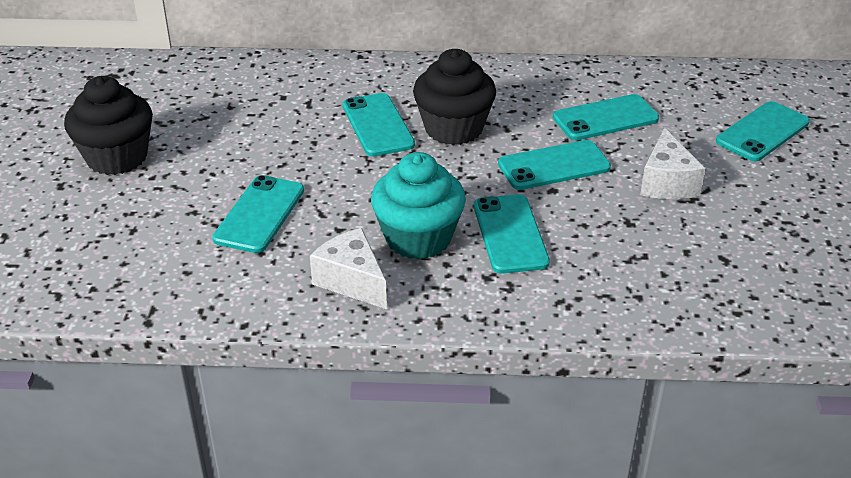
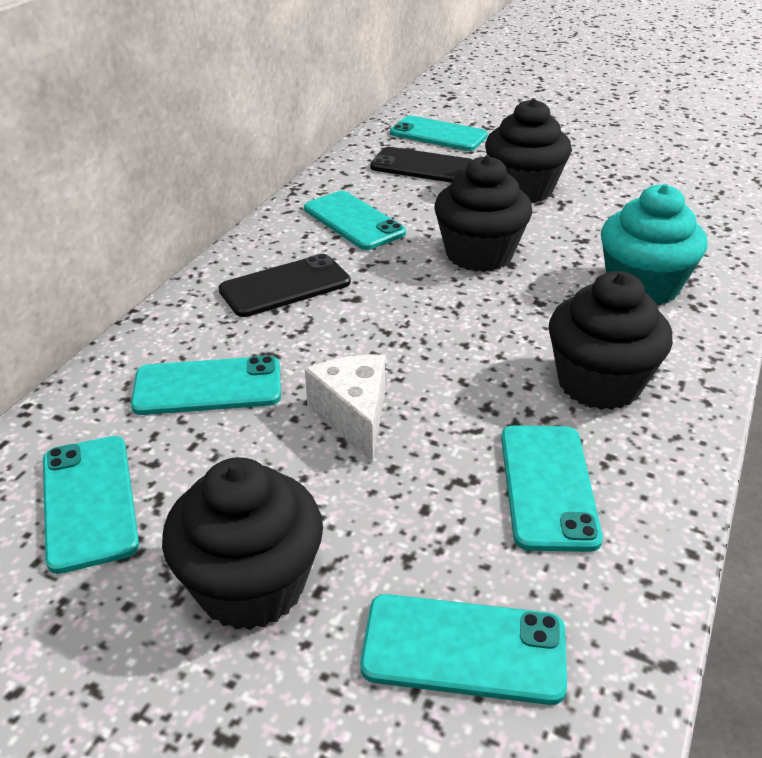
black cupcake: [64,76,153,175] [413,49,496,145] = 2 -> [162,457,323,630] [435,155,532,272] [485,98,572,203] [549,271,673,410] = 4
black phone: none = 0 -> [218,254,351,317] [370,147,472,183] = 2
white cheese: [310,228,387,309] [640,128,705,199] = 2 -> [305,354,385,462] = 1

